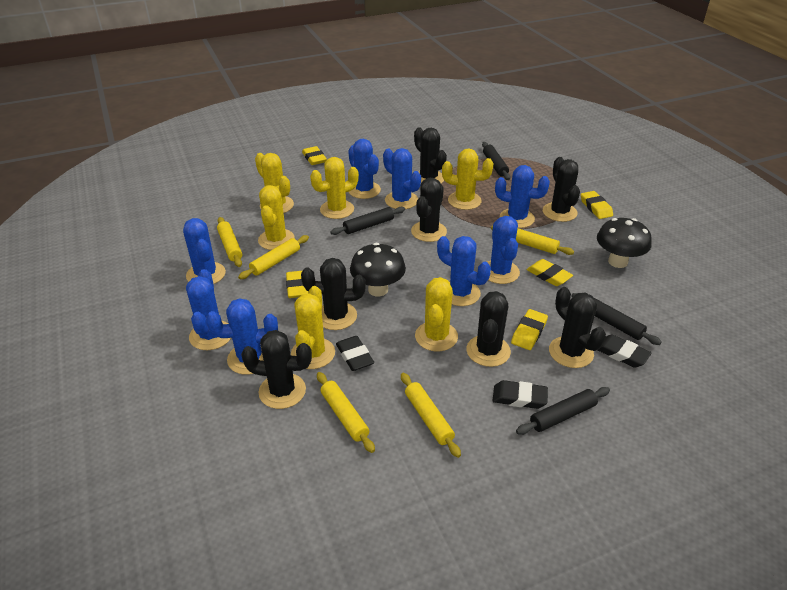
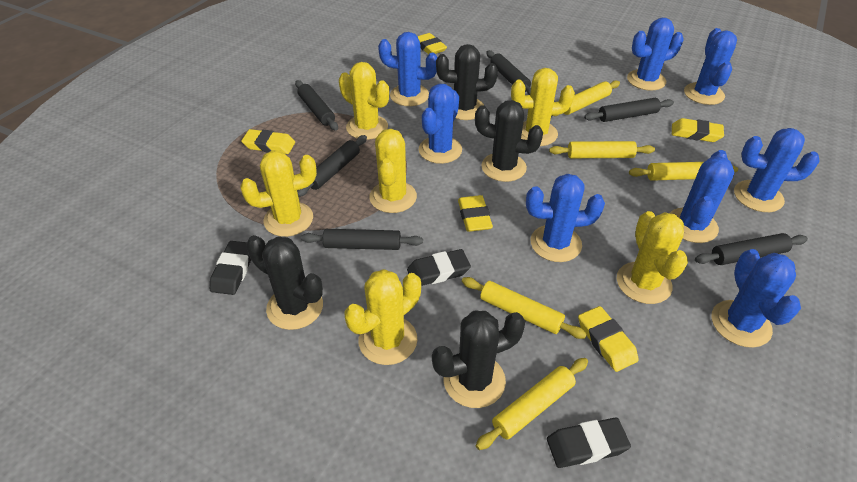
black cactus: [241,330,312,409] [301,258,366,330] [411,178,447,242] [414,127,447,184] [466,291,511,367] [543,157,580,222] [549,287,606,368] = 7 -> [246,235,323,330] [432,311,525,408] [436,44,498,120] [475,100,543,182] = 4
black mushroom: [350,243,406,297] [597,218,651,268] = 2 -> none = 0
black rolling pin: [330,207,405,235] [482,142,511,180] [516,387,610,435] [571,293,662,345] = 4 -> [295,80,338,130] [297,135,367,197] [301,229,423,250] [486,50,531,95] [584,98,674,122] [695,233,808,265] = 6

